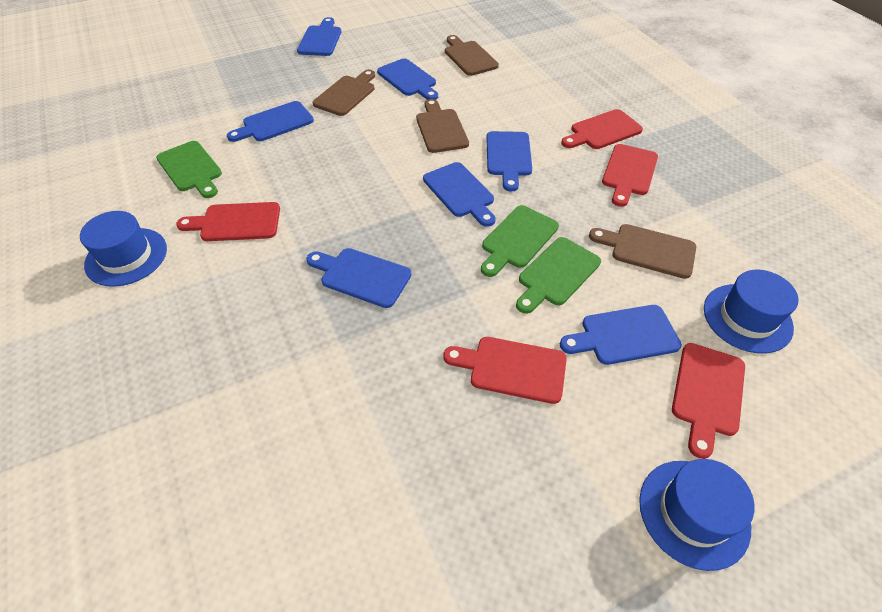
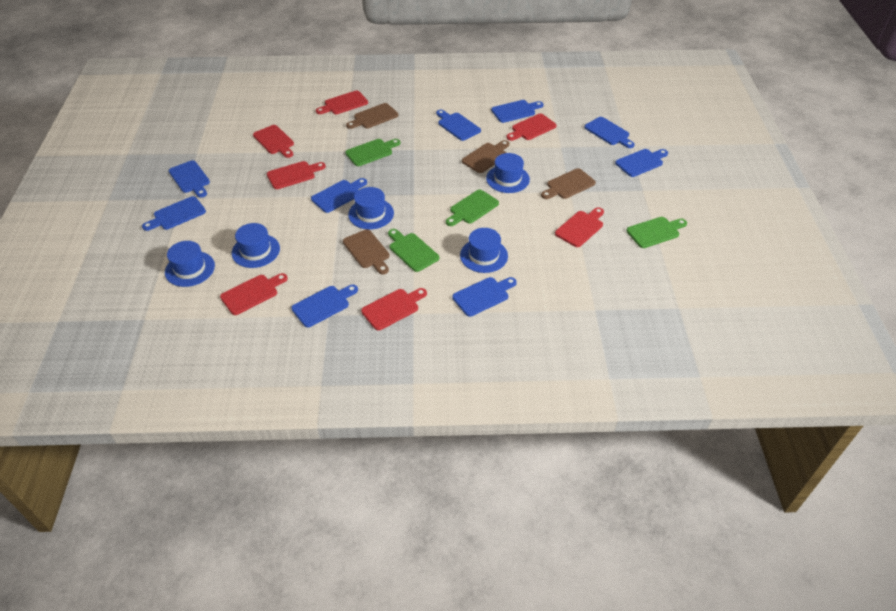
blue cutting board: [227,101,314,142] [297,17,342,56] [306,248,411,308] [377,58,438,100] [423,162,496,227] [486,131,532,192] [560,305,682,365] = 7 -> [142,196,206,231] [169,160,210,198] [291,285,358,327] [311,178,367,213] [436,110,481,141] [452,277,517,317] [491,100,544,123] [584,117,635,148] [615,149,668,177] = 9
blue hat: [80,211,167,287] [639,459,754,571] [704,270,798,353] = 3 -> [165,241,215,287] [231,223,280,268] [348,187,394,229] [460,228,508,273] [486,153,530,193] = 5
green cutting board: [156,141,222,198] [481,205,559,277] [516,237,601,314] = 3 -> [345,139,400,166] [388,229,439,272] [446,190,499,226] [626,217,687,248] = 4
red cutting board: [176,202,280,241] [443,337,567,404] [561,109,643,149] [602,144,658,207] [672,343,745,459] = 5 -> [220,273,288,315] [253,125,294,158] [267,161,326,189] [316,91,368,114] [361,288,427,330] [506,114,557,141] [555,207,604,247] = 7

